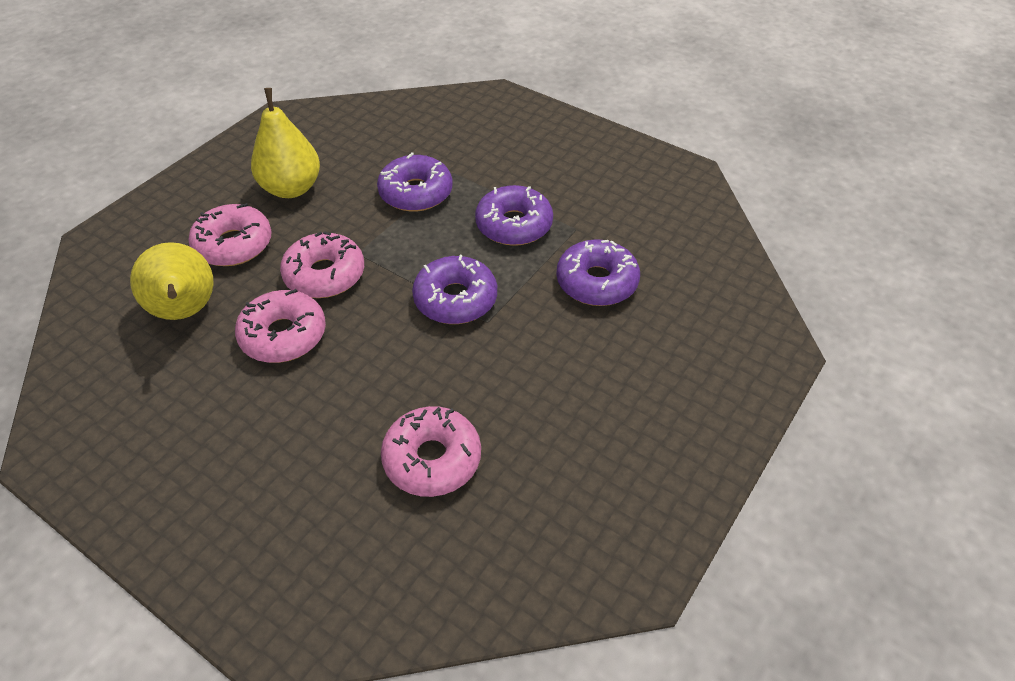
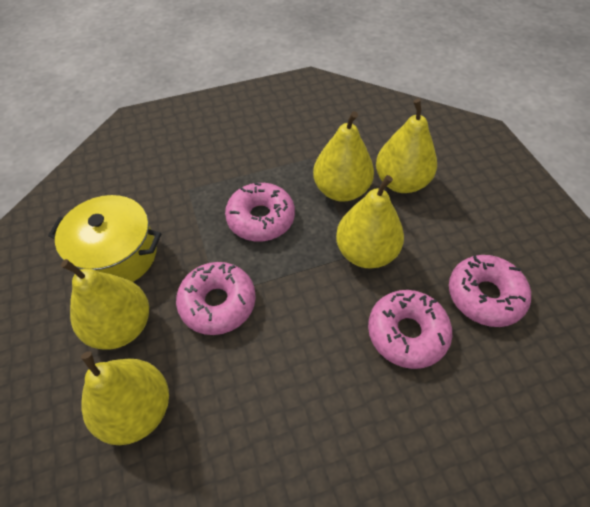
purple donut: [377,153,453,212] [412,255,497,324] [475,185,553,246] [556,239,640,306] = 4 -> none = 0
yellow pear: [130,242,214,320] [251,88,320,198] = 2 -> [61,259,149,350] [81,351,169,445] [313,111,374,202] [336,175,404,269] [376,99,437,193] = 5
yellow pot: none = 0 -> [48,195,161,282] = 1

